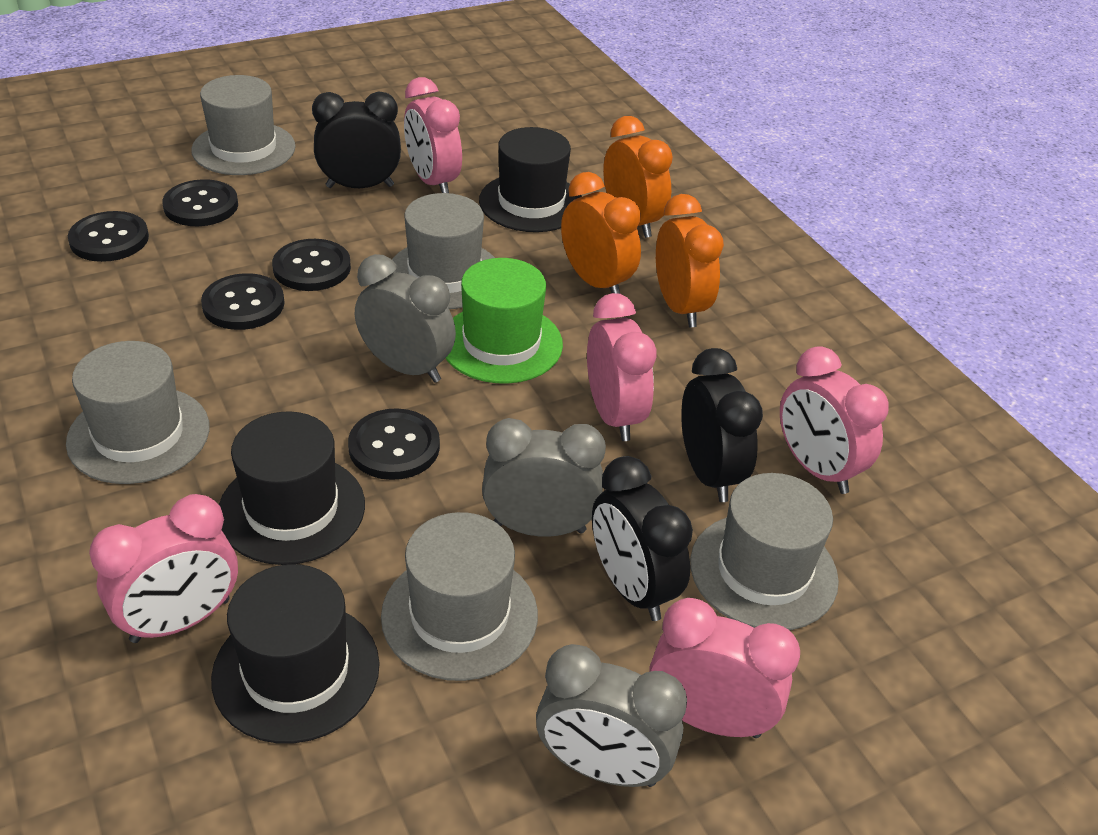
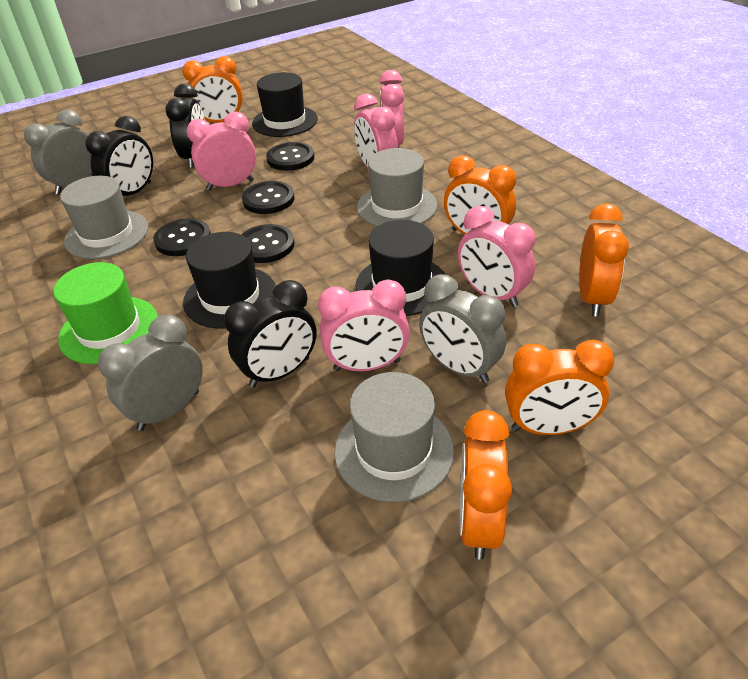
black button: [68,211,149,262] [162,179,238,226] [201,273,284,330] [272,239,351,291] [348,408,440,480] = 5 -> [153,218,211,256] [241,224,294,263] [242,181,294,214] [266,142,315,171] = 4
grey hat: [66,341,210,484] [191,75,296,175] [381,512,538,681] [392,193,495,309] [690,473,839,630] = 5 -> [60,176,148,259] [334,372,454,502] [357,148,437,226] = 3
orange clock: [561,172,641,294] [603,116,673,238] [656,194,724,328] = 3 -> [182,56,243,123] [444,155,516,235] [460,410,512,560] [505,340,614,435] [579,203,629,316] = 5

